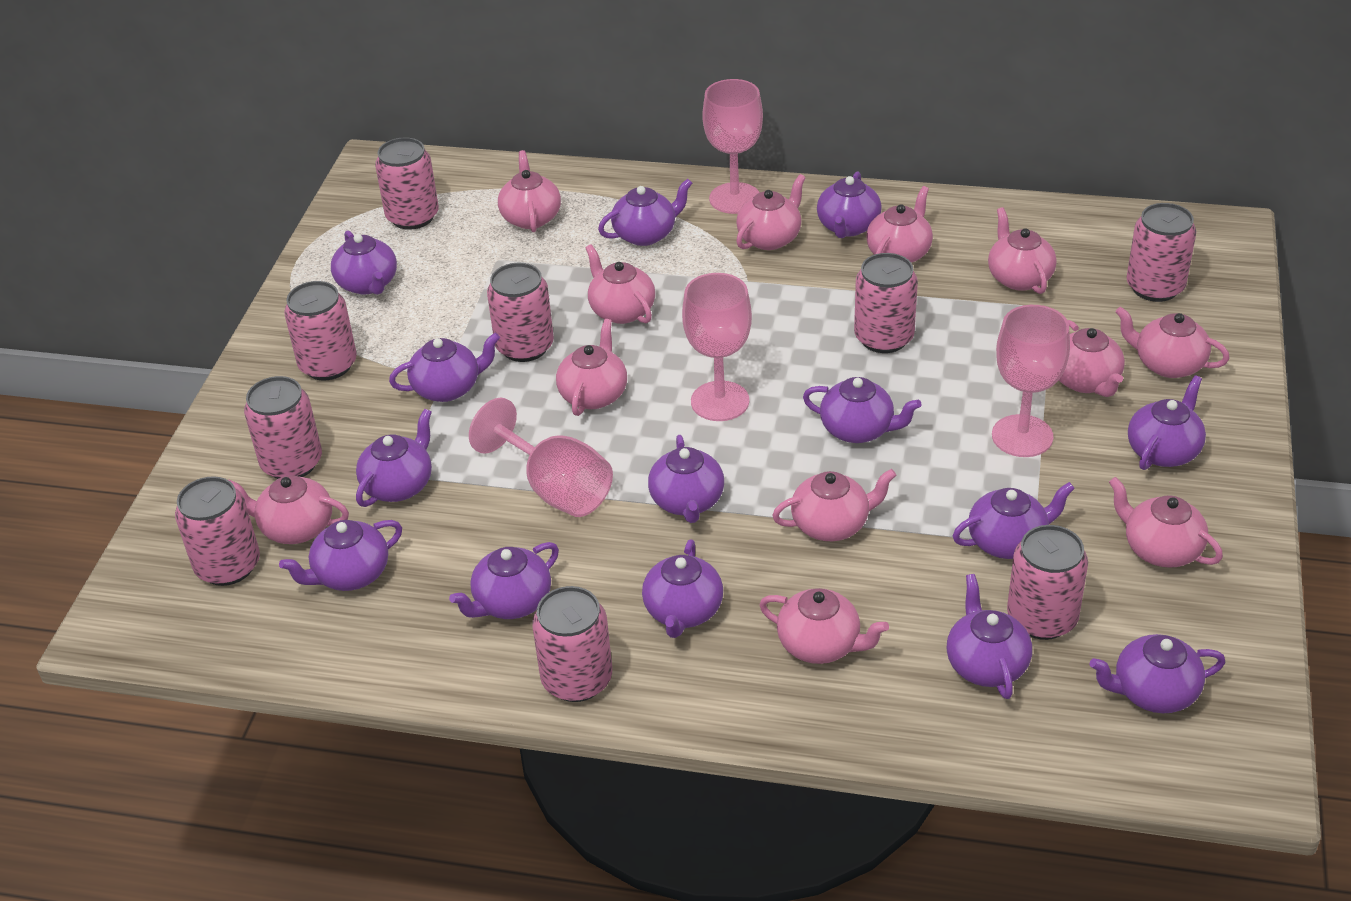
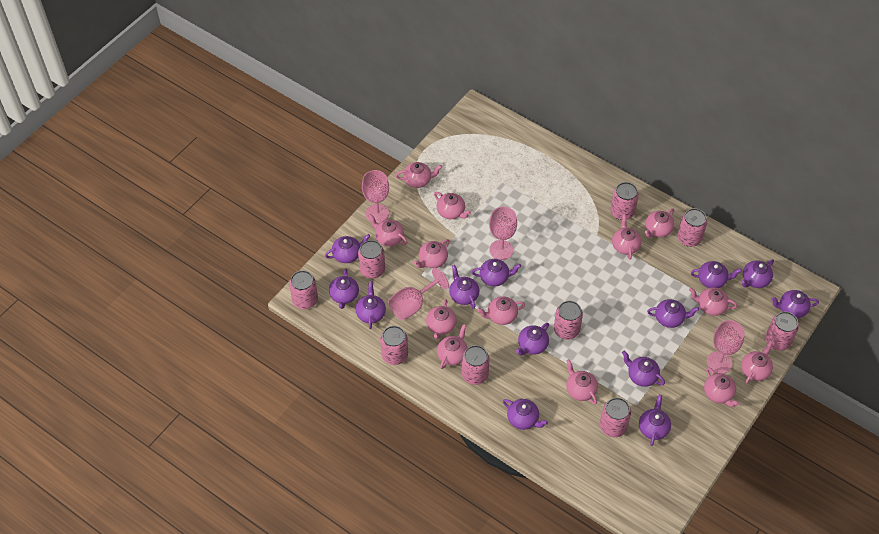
pink teapot: [228,475,349,544] [498,150,561,232] [556,319,627,416] [585,244,655,324] [736,174,806,250] [759,588,889,664] [772,469,896,541] [866,186,933,263] [988,207,1057,294] [1059,320,1125,397] [1109,477,1223,568] [1115,307,1230,378] = 12 -> [368,214,408,247] [396,162,442,188] [414,239,450,268] [426,299,457,339] [434,192,471,219] [437,324,467,369] [477,296,525,325] [566,359,598,404] [612,214,642,260] [645,208,675,238] [689,288,737,316] [704,367,739,407] [741,341,773,384] = 13
purple teapot: [279,520,402,591] [331,230,397,295] [356,409,432,507] [389,333,500,402] [449,542,559,619] [598,179,692,246] [642,539,723,638] [648,435,724,523] [803,377,921,443] [817,171,882,238] [947,574,1032,699] [953,482,1075,559] [1089,634,1225,713] [1128,375,1206,470] = 14 -> [325,234,370,263] [329,269,359,309] [355,281,386,329] [449,265,479,309] [472,259,521,286] [503,399,548,430] [516,323,549,355] [622,351,665,387] [639,395,671,446] [647,299,699,328] [691,261,742,288] [742,259,774,288] [771,290,819,318] = 13

